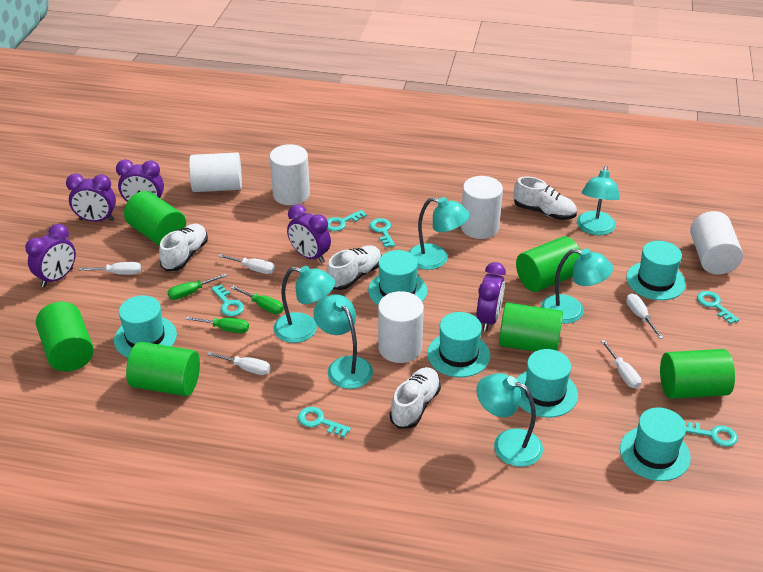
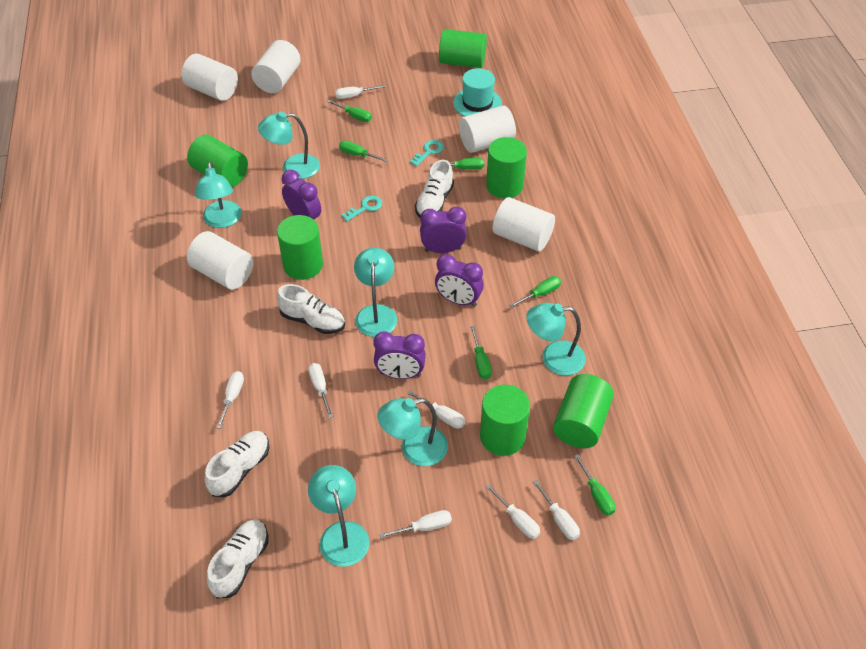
green screwdriver: [167,273,227,300] [186,316,249,333] [231,286,284,314] = 3 -> [327,100,372,122] [339,141,389,162] [429,158,484,170] [470,326,492,379] [509,276,561,308] [574,454,616,515] = 6
purple clock: [25,224,76,287] [66,174,116,222] [116,159,164,202] [287,204,331,263] [477,262,506,331] = 5 -> [281,170,321,219] [373,332,426,379] [420,207,467,253] [435,254,484,307] = 4
turquoise hat: [114,295,177,358] [368,250,427,305] [427,312,490,378] [516,349,578,418] [620,407,691,481] [626,241,686,300] = 6 -> [453,68,502,116] = 1
turquoise key: [211,284,244,316] [298,407,351,437] [327,210,367,231] [370,218,395,248] [684,421,738,447] [697,291,739,324] = 6 -> [341,196,382,221] [410,140,444,166] = 2
white screwdriver: [79,262,141,275] [207,352,271,375] [218,254,275,274] [601,340,641,389] [626,294,663,339] = 5 -> [216,371,244,429] [308,363,333,418] [335,85,386,99] [379,510,452,538] [407,390,465,429] [486,484,540,539] [533,480,580,540] = 7

